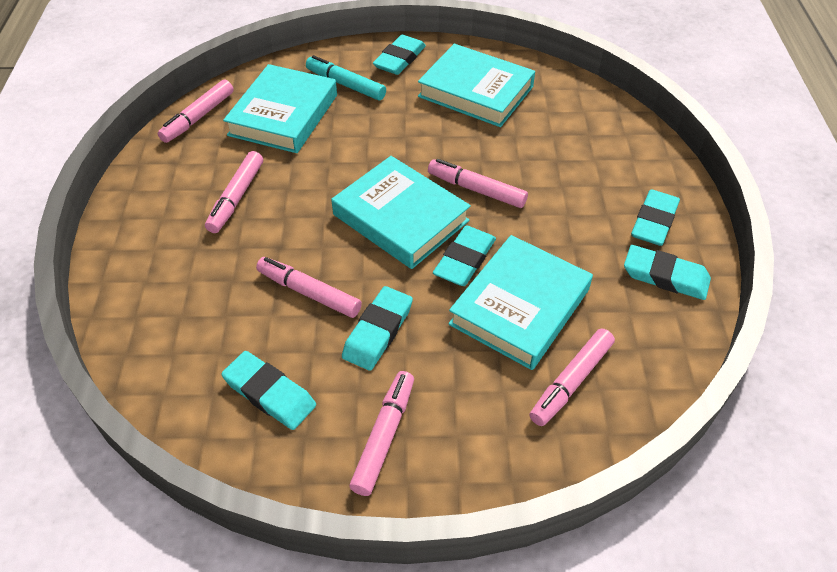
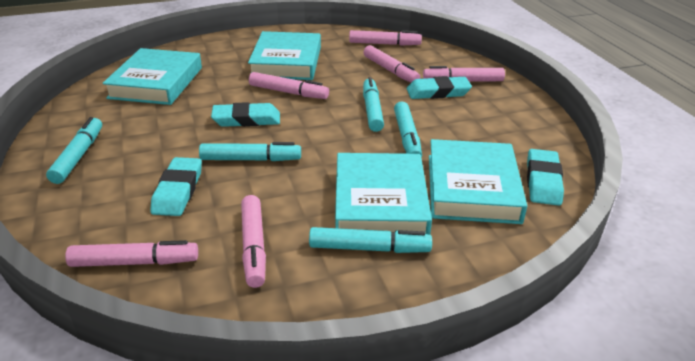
turquoise eraser: [221,351,316,430] [342,286,413,371] [373,35,426,75] [433,226,496,286] [624,245,711,300] [631,189,680,246] = 6 -> [150,157,202,216] [211,102,280,127] [407,76,472,99] [527,149,564,206] = 4
turquoise marker: [306,55,386,100] = 1 -> [46,117,102,184] [199,142,301,161] [309,227,432,253] [363,77,384,132] [394,101,422,158] = 5

